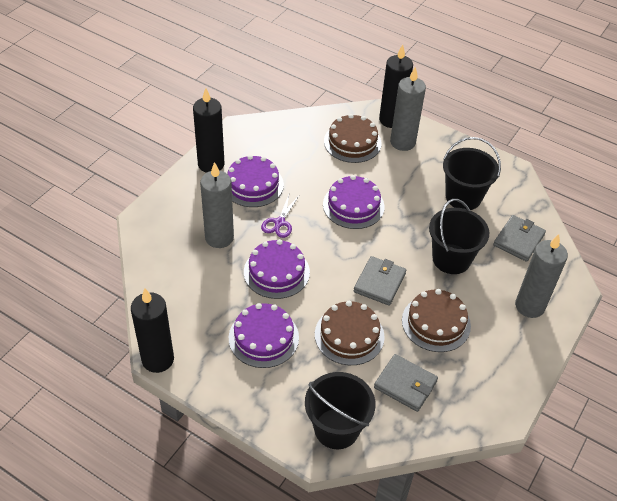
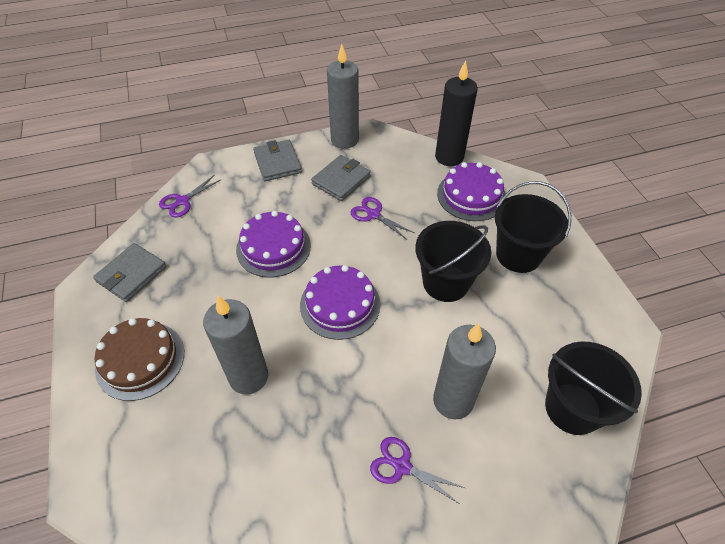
black candle: [131,288,174,373] [193,88,225,173] [379,44,413,128] = 3 -> [435,61,478,166] = 1
brown cake: [315,301,385,365] [324,114,382,163] [402,289,471,352] = 3 -> [95,318,184,401] = 1
purple cake: [227,155,284,207] [229,303,299,368] [244,239,310,299] [323,175,385,229] = 4 -> [236,211,311,277] [300,265,380,340] [437,162,506,221] = 3
purple scissors: [261,195,299,238] = 1 -> [159,174,222,218] [351,197,414,240] [370,437,465,504] = 3

